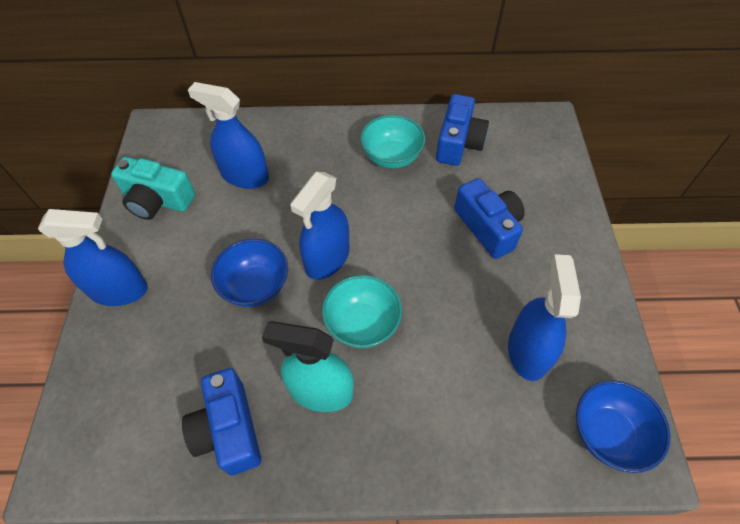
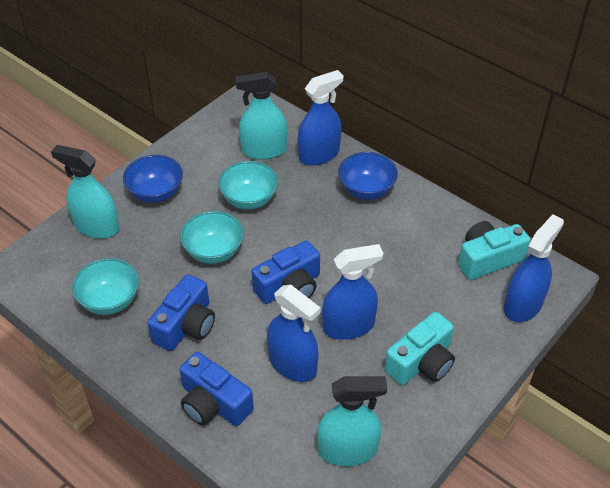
turquoise bowl: [322,275,402,348] [360,115,425,169] = 2 -> [72,258,139,315] [180,211,244,264] [218,161,278,210] = 3
turquoise camera: [111,157,195,220] = 1 -> [385,312,455,385] [458,221,530,280] = 2
turquoise spray bottle: [262,321,354,412] = 1 -> [51,145,119,239] [236,72,287,160] [317,376,387,466] = 3

